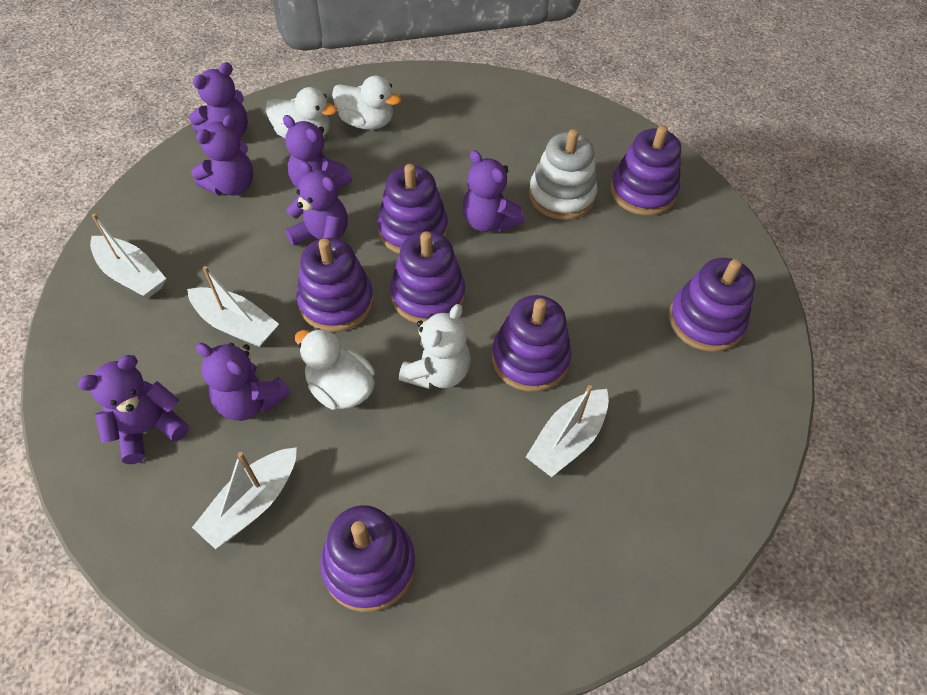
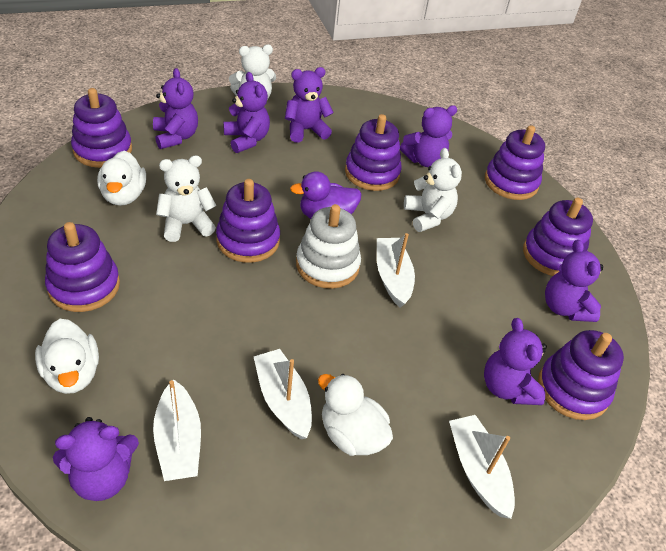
purple duck: none = 0 -> [290,171,362,219] = 1
white teddy bear: [399,304,471,389] = 1 -> [156,155,217,242] [229,45,276,100] [404,148,462,232] = 3

